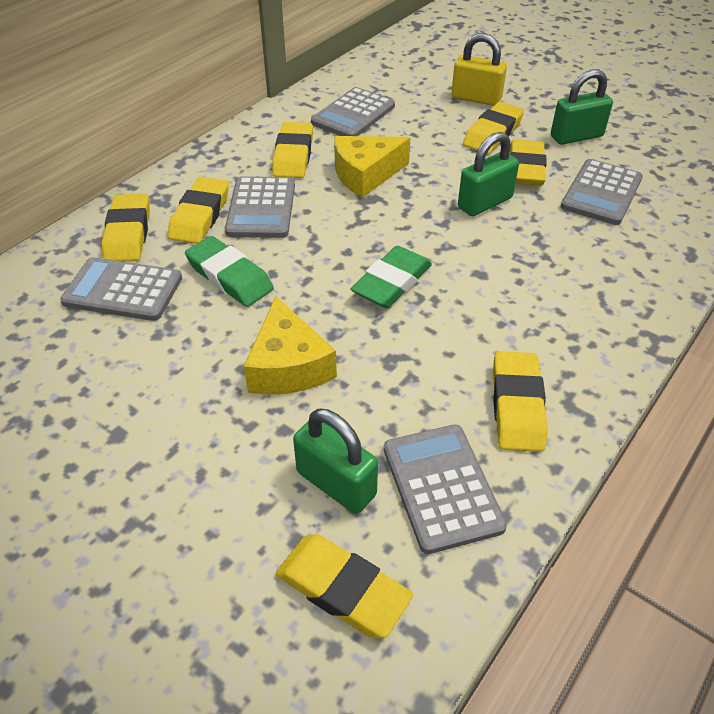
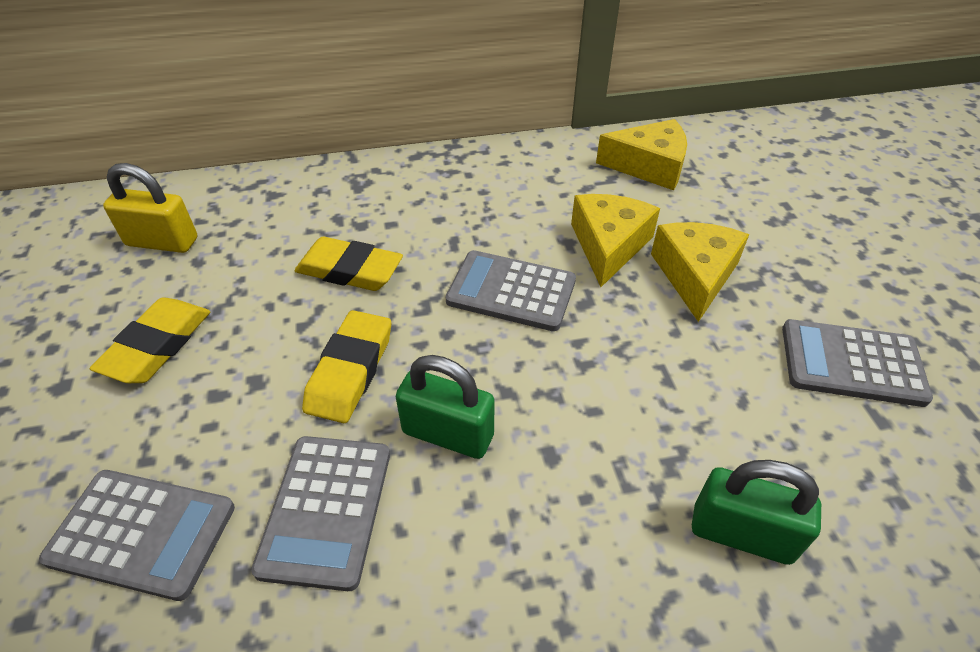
green eraser: [185,236,274,307] [351,246,432,308] = 2 -> none = 0
green padlock: [293,409,378,514] [458,132,519,216] [551,69,613,145] = 3 -> [396,355,495,459] [692,460,821,565] = 2
grey calculator: [60,257,182,321] [225,176,295,238] [311,87,395,136] [384,424,507,554] [561,159,643,225] = 5 -> [39,470,235,601] [251,436,390,591] [446,250,576,331] [782,319,933,407] = 4
yellow cheese: [244,296,337,395] [334,136,410,198] = 2 -> [571,194,660,287] [596,119,687,190] [651,222,749,322] = 3
yellow eraser: [102,194,150,262] [168,177,229,244] [272,122,313,178] [276,534,413,638] [463,102,524,154] [493,351,548,452] [510,139,547,186] = 7 -> [90,298,210,383] [294,237,403,291] [302,310,391,423] = 3

